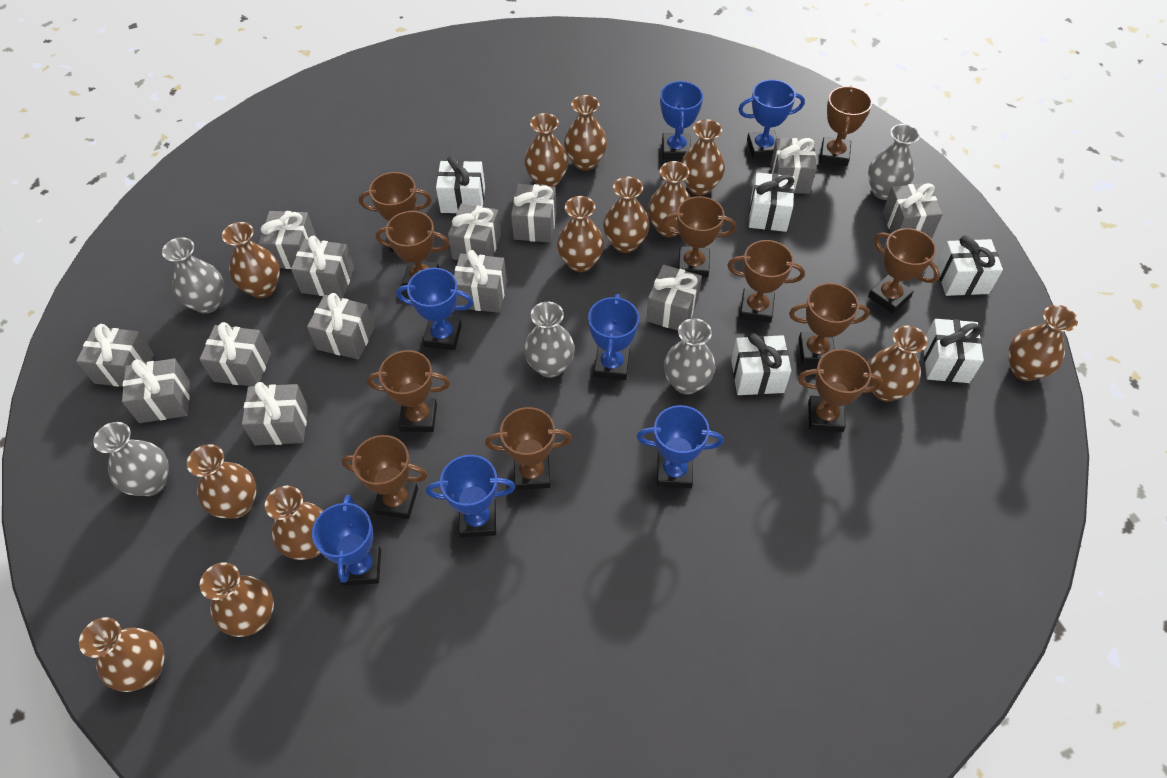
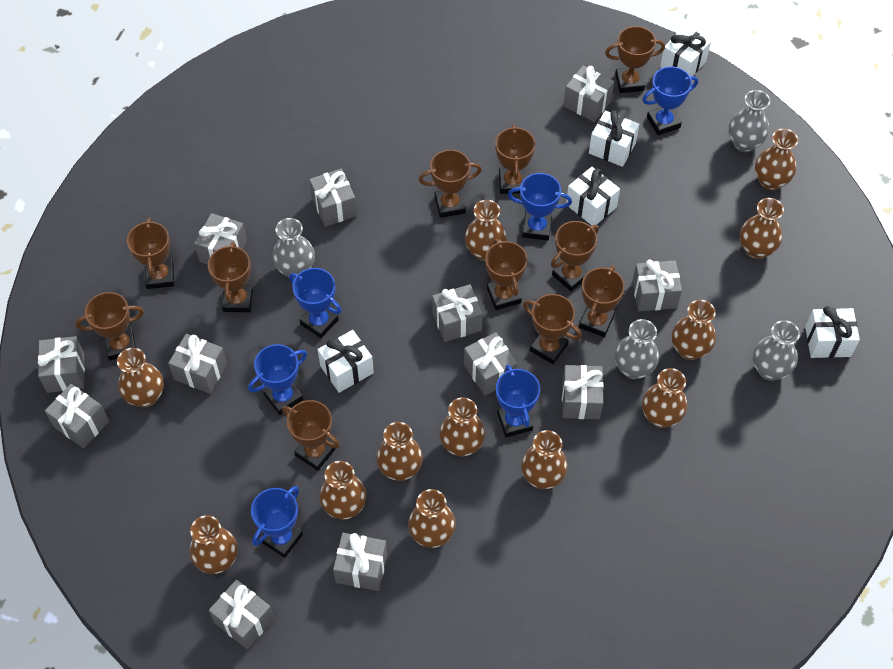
blue trophy: [312,495,381,585] [396,268,473,350] [426,455,516,537] [588,294,639,380] [637,405,724,488] [660,80,703,159] [738,80,805,159] = 7 -> [248,344,307,415] [251,486,303,558] [289,268,342,338] [496,364,540,437] [508,173,572,241] [642,66,698,135] = 6
brown vase: [79,617,165,692] [187,444,257,519] [200,562,274,637] [222,222,280,298] [265,486,323,560] [524,113,569,187] [557,196,604,272] [564,95,607,171] [603,177,650,253] [648,161,691,237] [681,119,725,195] [868,325,928,402] [1008,305,1078,381] = 13 -> [117,348,164,407] [189,515,238,574] [320,461,366,520] [376,422,423,481] [408,489,456,548] [439,397,485,457] [465,200,507,261] [521,430,568,489] [642,368,687,428] [672,300,716,360] [740,198,784,259] [755,129,798,191] = 12
grey gift: [76,324,154,387] [122,358,190,423] [200,322,271,386] [242,382,308,445] [259,211,316,269] [291,236,354,298] [307,293,375,359] [448,203,501,260] [454,250,507,313] [511,184,557,243] [646,265,702,331] [770,138,817,194] [883,183,943,239] = 13 -> [38,336,85,393] [45,384,109,448] [168,334,227,394] [194,213,247,264] [209,580,274,649] [309,169,357,227] [333,533,387,591] [432,284,483,342] [464,332,518,396] [562,365,604,419] [563,66,614,122] [632,259,682,311] = 12
grey vase: [93,422,169,496] [162,237,224,314] [524,302,575,378] [664,318,716,394] [868,124,920,200] = 5 -> [272,218,315,279] [615,319,659,379] [729,90,770,152] [753,320,800,381] = 4

